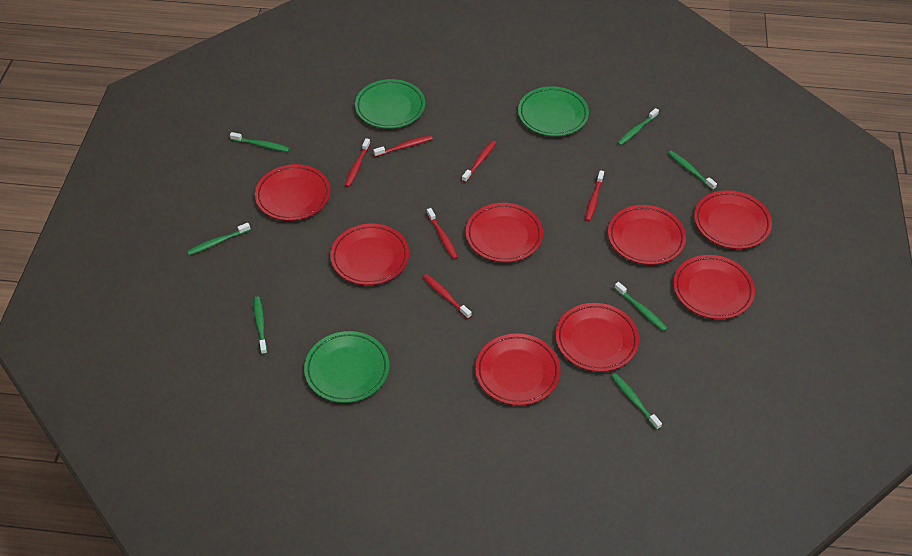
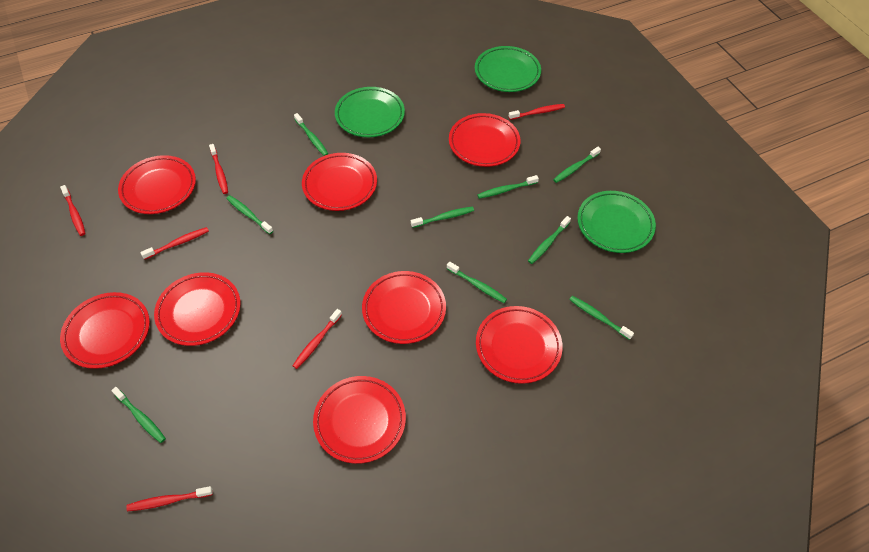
green toothbrush: [187,223,251,255] [230,132,290,152] [254,297,267,355] [611,373,662,430] [614,282,668,331] [617,108,659,146] [668,151,717,190] = 7 -> [111,387,166,443] [226,195,273,234] [294,113,328,156] [411,206,474,228] [447,261,507,303] [477,175,539,199] [528,216,571,264] [553,147,601,183] [569,296,634,340] = 9

